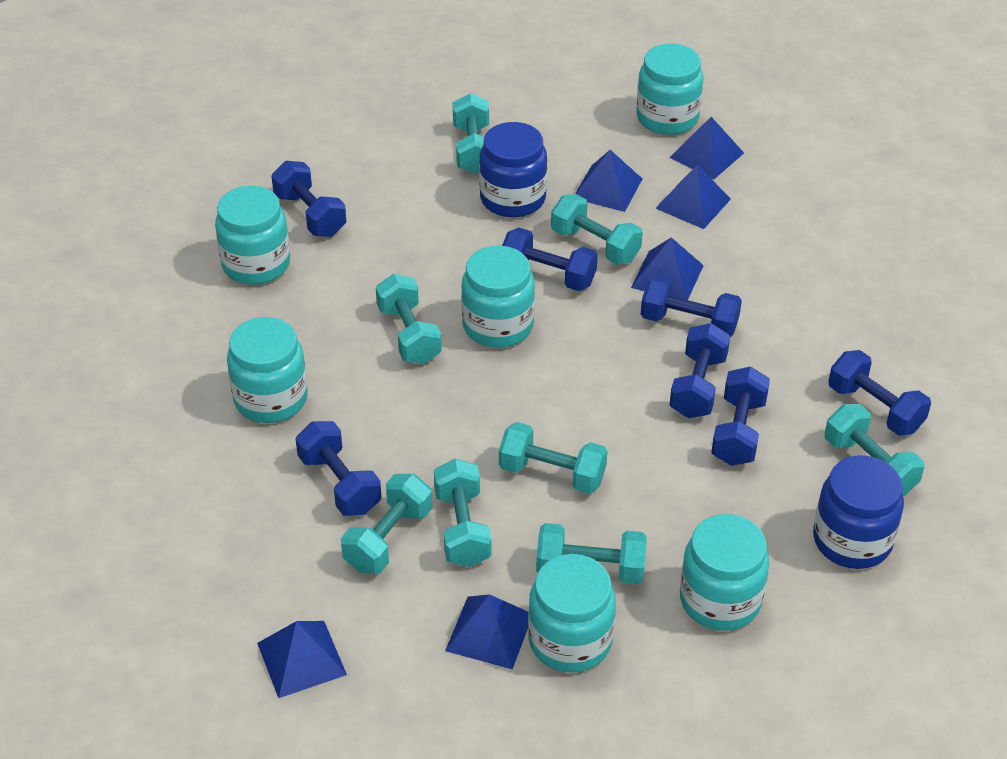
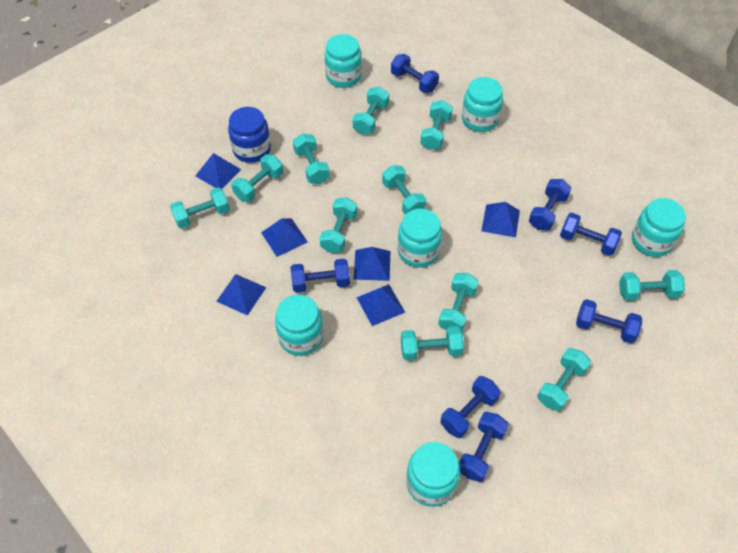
blue jar: [479,122,547,218] [813,455,904,569] = 2 -> [228,107,271,163] = 1
turquoise dumbbell: [341,474,432,574] [376,274,442,364] [434,459,491,567] [453,93,489,174] [499,422,607,494] [536,523,647,585] [551,194,643,265] [825,404,924,496] = 8 -> [170,187,230,229] [231,154,283,202] [293,133,330,184] [320,197,357,253] [353,87,389,135] [382,165,426,215] [401,326,464,361] [420,100,453,150] [438,273,479,332] [537,348,591,411] [619,270,685,301] = 11

